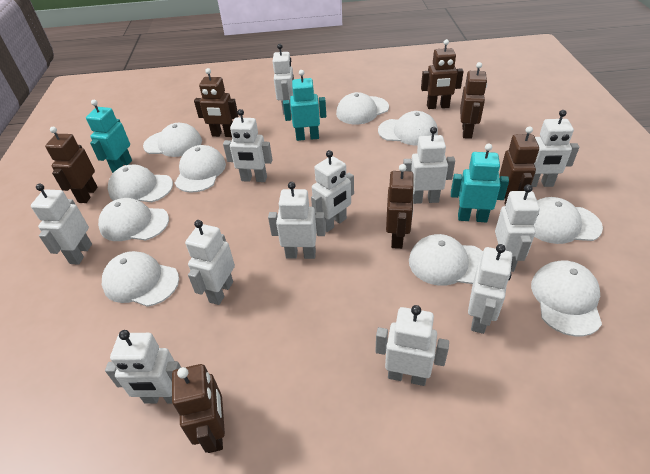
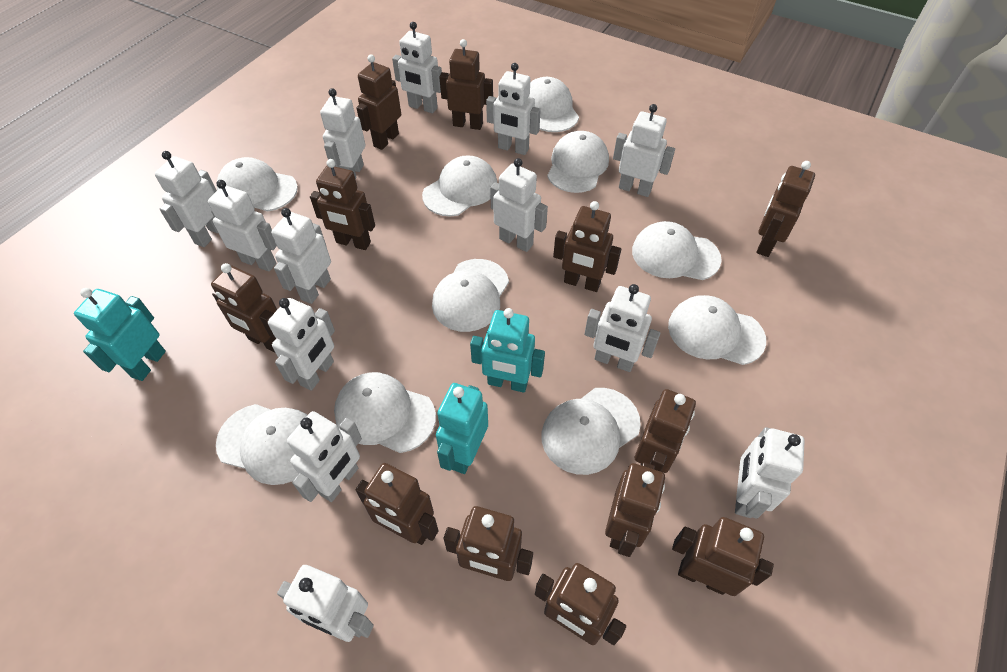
brown robot: [45,127,98,203] [172,364,225,453] [194,68,238,137] [386,164,415,249] [421,39,464,109] [460,62,487,139] [500,126,539,205] = 7 -> [211,263,277,353] [310,159,375,250] [356,54,401,150] [356,463,438,545] [439,39,493,130] [444,506,533,581] [535,563,626,645] [553,201,621,292] [605,462,665,557] [635,389,696,473] [672,517,774,596] [756,161,815,257] = 12
white robot: [31,184,92,265] [105,330,181,404] [185,220,235,305] [223,109,272,182] [268,182,326,259] [273,44,294,114] [311,150,354,232] [375,305,449,386] [403,127,455,204] [468,244,513,334] [495,184,540,272] [531,110,579,187] = 12 -> [155,151,218,247] [208,180,277,272] [268,298,335,391] [271,208,331,304] [277,565,374,642] [287,411,362,502] [320,88,365,179] [392,22,442,113] [486,63,541,155] [490,158,548,252] [585,284,661,372] [613,104,675,197] [735,427,805,519] = 13

